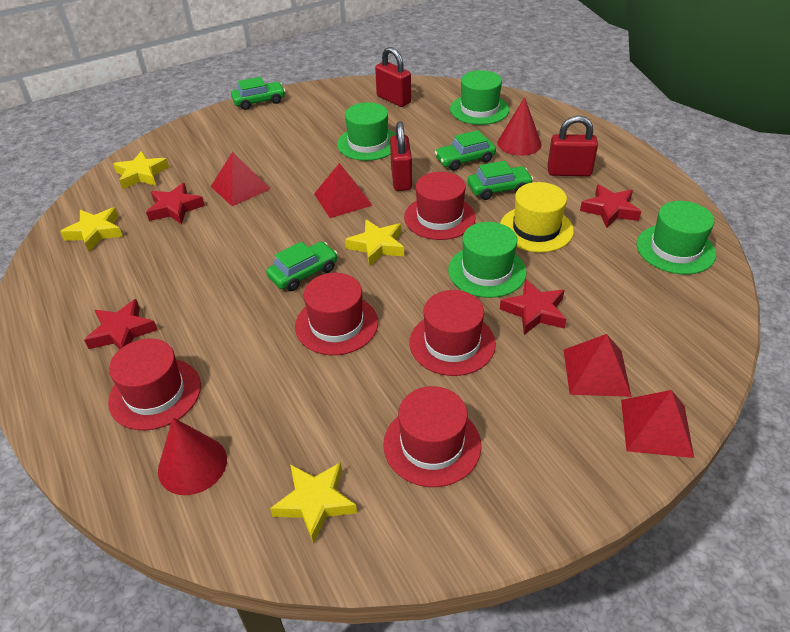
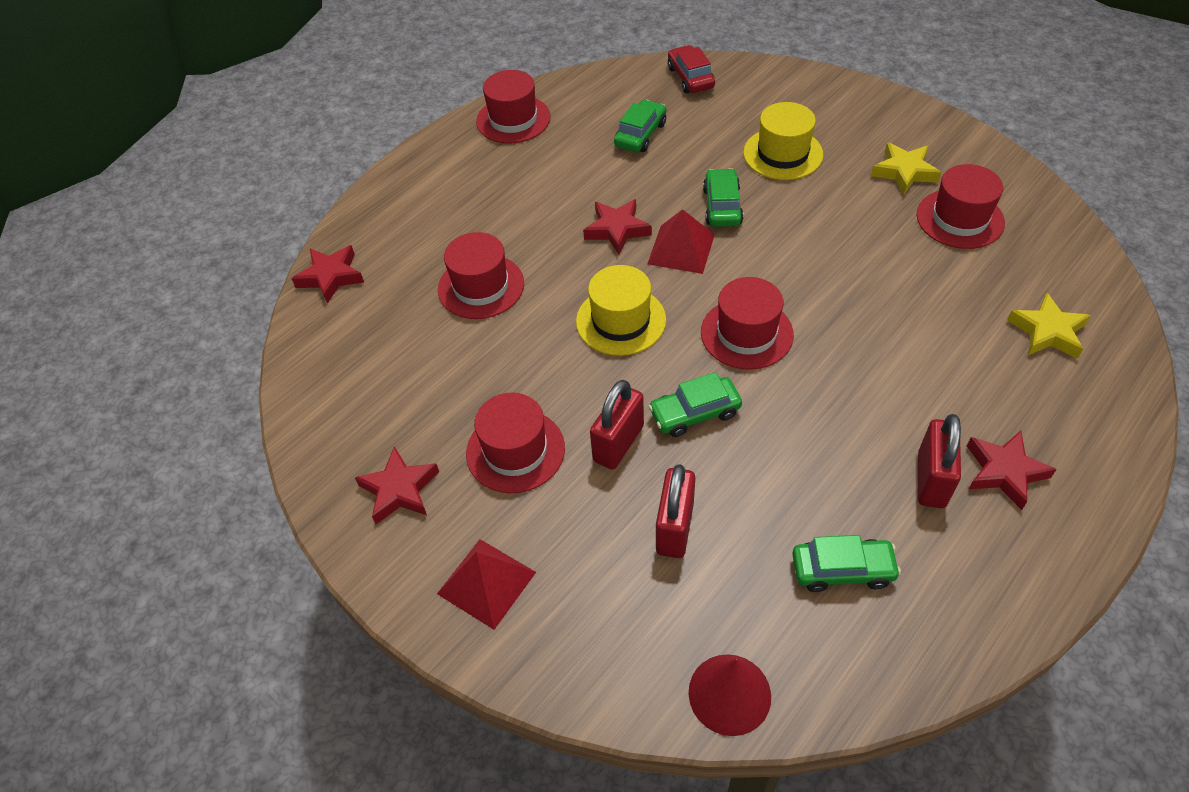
green hat: [337,102,396,161] [448,222,526,298] [450,70,509,125] [637,201,716,274] = 4 -> none = 0
red car: none = 0 -> [668,45,715,93] = 1
red cone: [158,417,227,495] [497,97,541,156] = 2 -> [689,654,771,736] = 1
red pyramid: [210,152,270,206] [314,163,373,218] [564,334,632,397] [621,390,694,458] = 4 -> [437,539,536,630] [647,209,715,274] = 2
yellow hat: [500,182,574,252] = 1 -> [576,265,666,356] [743,102,823,180] = 2
yellow star: [60,208,123,252] [113,151,169,189] [270,462,357,544] [345,219,404,267] = 4 -> [871,142,941,195] [1007,293,1091,359] = 2

